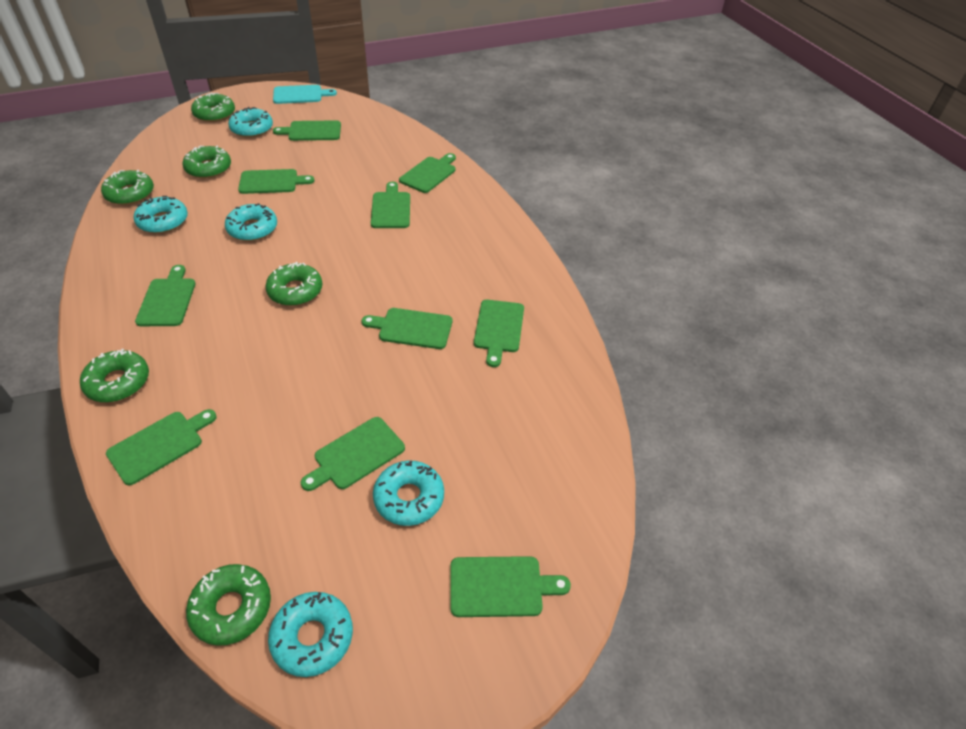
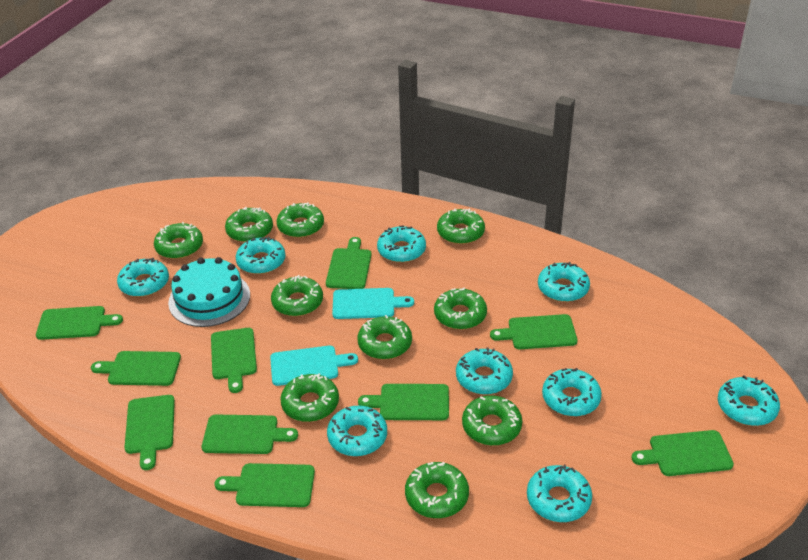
green donut: [80,349,149,402] [101,170,154,205] [183,146,231,178] [186,564,271,646] [191,92,235,122] [265,262,322,306] = 6 -> [154,222,203,259] [225,207,273,242] [271,275,323,316] [276,202,324,238] [280,373,339,422] [357,315,412,359] [405,462,469,518] [434,288,487,330] [437,208,485,244] [462,395,522,445] = 10
turquoise cake: none = 0 -> [168,257,250,327] = 1
turquoise cutting board: [273,85,337,104] = 1 -> [270,346,358,386] [332,288,414,319] = 2
turquoise donut: [134,196,188,233] [225,203,277,241] [228,107,273,137] [268,592,353,677] [373,460,444,526] = 5 -> [117,258,169,297] [236,236,286,274] [327,406,387,456] [377,226,426,263] [456,347,513,394] [527,465,592,522] [538,262,590,302] [542,368,602,416] [718,375,780,426] = 9

